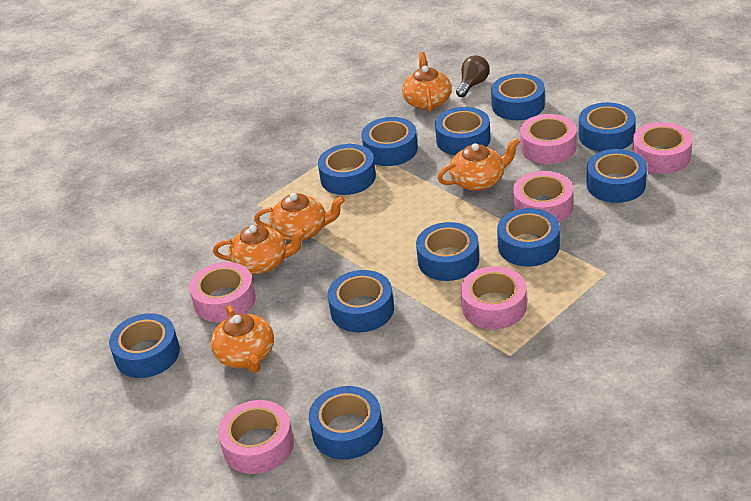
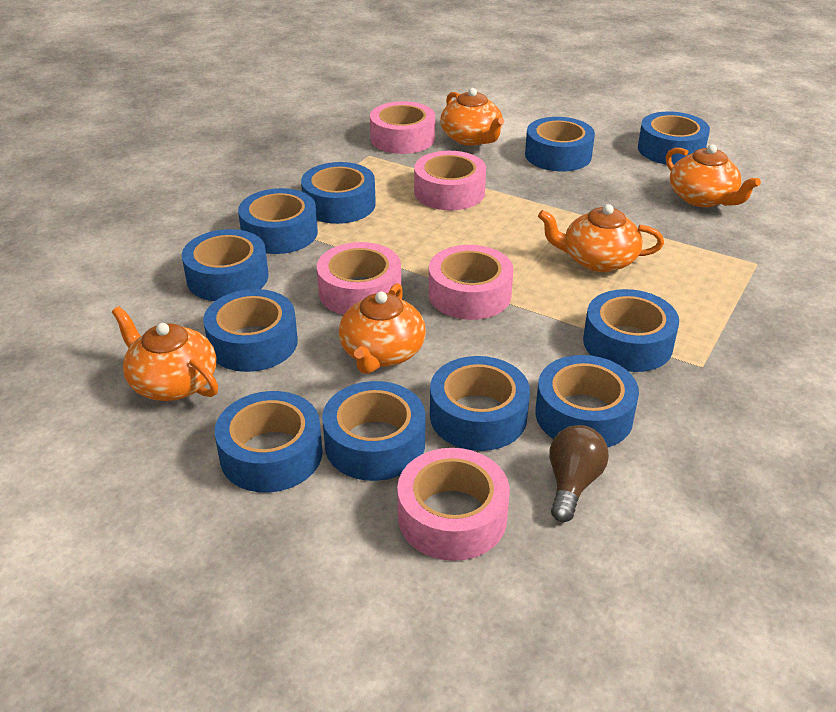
pink tape: [189,262,256,323] [218,400,294,474] [461,266,527,329] [513,171,573,223] [520,114,577,164] [632,122,692,174] = 6 -> [317,242,401,315] [370,101,435,154] [397,448,510,561] [414,151,486,210] [429,245,514,320] = 5

